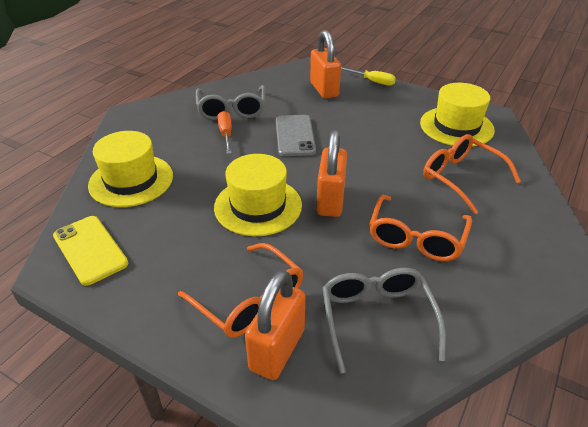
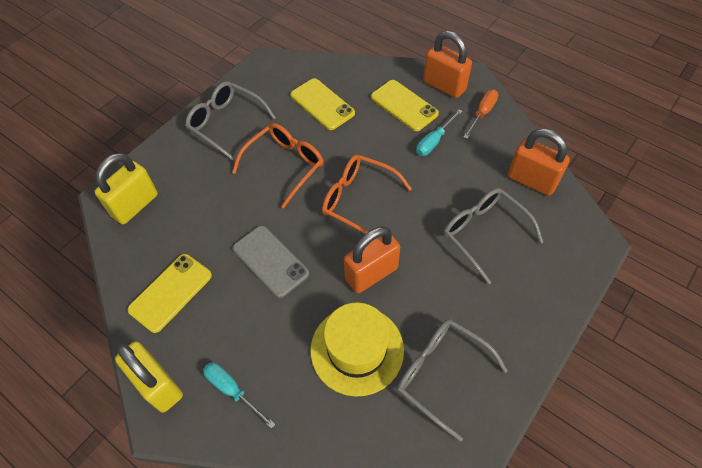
grey glasses: [196,85,265,120] [323,268,446,374] = 2 -> [185,81,276,160] [397,319,508,442] [444,188,543,284] = 3
orange glasses: [178,243,303,338] [369,195,472,261] [423,134,521,214] = 3 -> [232,123,323,208] [322,154,412,234] = 2
turquoise screwdriver: none = 0 -> [203,363,275,429] [416,109,463,156] = 2
yellow hat: [88,131,173,207] [214,154,302,236] [420,83,495,147] = 3 -> [310,303,404,397] = 1
yellow padlock: none = 0 -> [94,153,158,224] [115,341,183,412] = 2
yellow phone: [53,216,128,286] = 1 -> [127,254,212,333] [290,78,355,130] [371,80,439,131] = 3
yellow screwdriver: [341,67,396,86] = 1 -> none = 0

